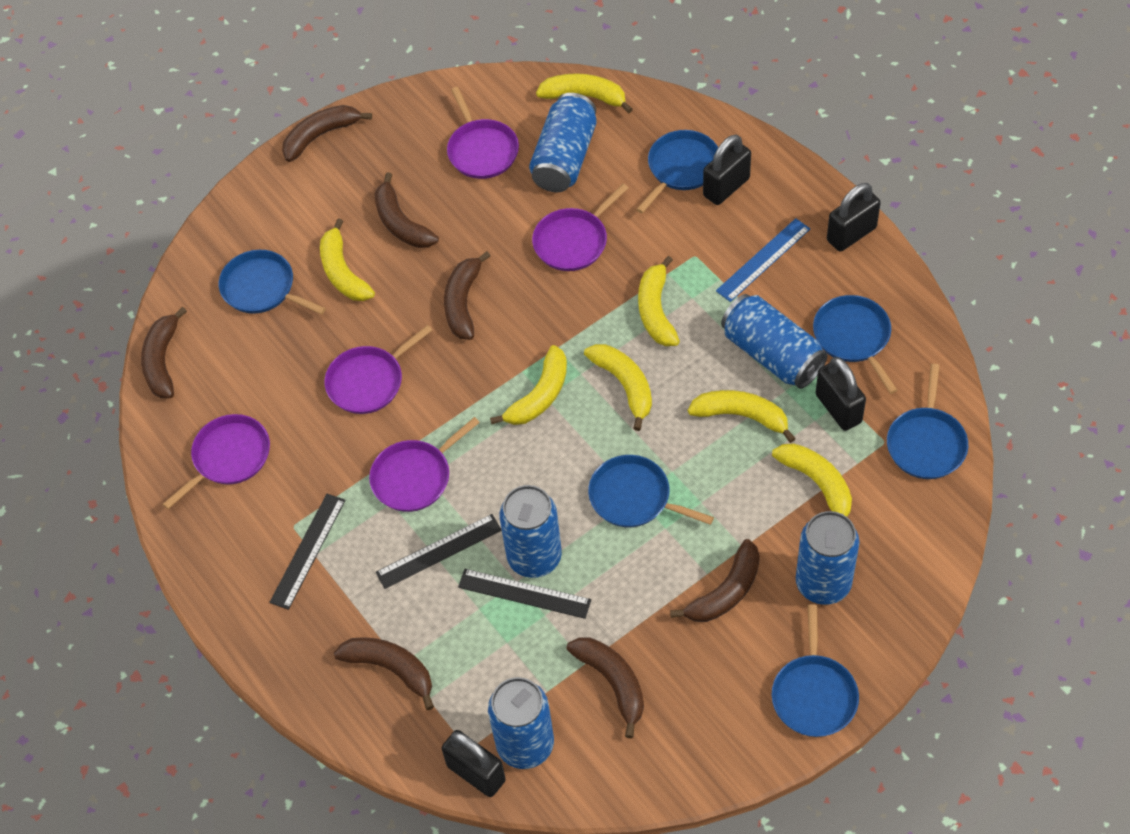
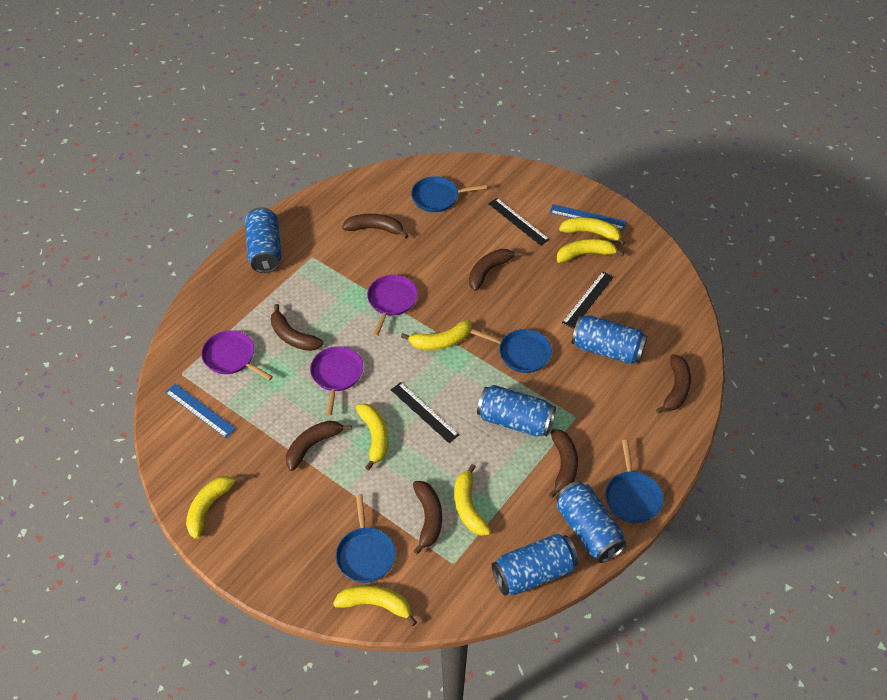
black padlock: [442,730,506,797] [703,135,751,205] [815,357,866,431] [827,183,881,252] = 4 -> none = 0
blue pan: [219,250,326,315] [588,455,714,527] [636,130,718,213] [772,604,859,737] [813,295,898,394] [887,364,968,479] = 6 -> [336,494,396,583] [411,176,487,212] [470,329,552,373] [605,440,664,523] = 4
blue ruler: [716,218,810,302] = 1 -> [165,384,236,438] [550,204,627,230] = 2
purple pan: [163,414,270,509] [324,325,432,414] [369,417,480,512] [447,87,519,179] [532,184,628,271] = 5 -> [201,330,273,381] [310,346,363,416] [367,275,418,336] = 3

